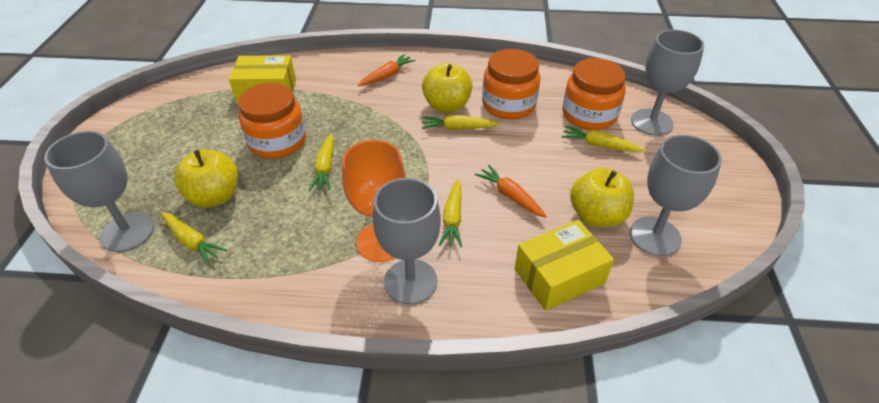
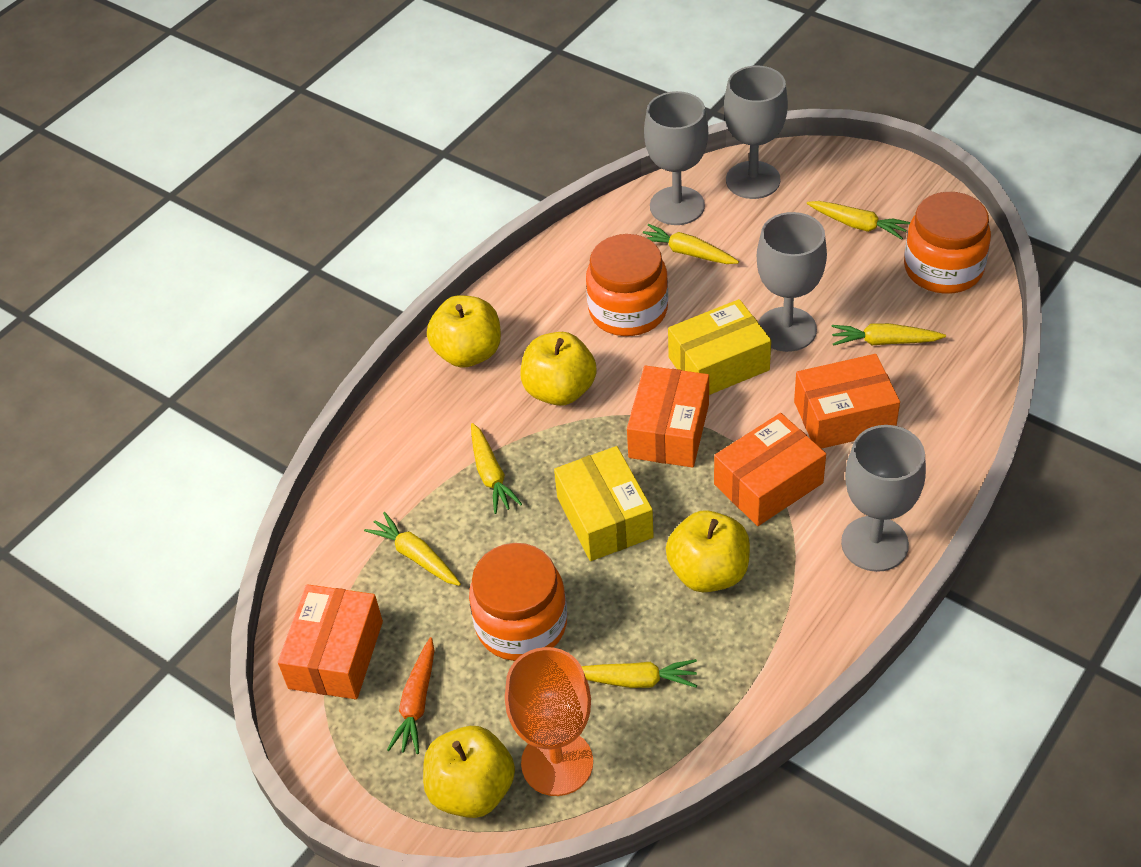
orange box: none = 0 -> [278,584,383,699] [627,366,709,467] [714,413,826,526] [794,354,900,449] = 4
orange carrot: [358,54,416,86] [475,165,547,218] = 2 -> [387,637,435,754] = 1
yellow apple: [174,149,238,208] [422,63,472,113] [570,167,634,227] = 3 -> [423,726,515,818] [427,295,501,368] [521,332,597,406] [666,510,750,592] = 4
yellow carrot: [161,212,227,265] [309,133,334,190] [422,115,499,130] [439,179,462,247] [561,125,644,152] = 5 -> [364,512,461,586] [471,423,522,514] [581,659,697,688] [643,224,739,264] [807,201,910,240] [831,323,946,346] = 6

